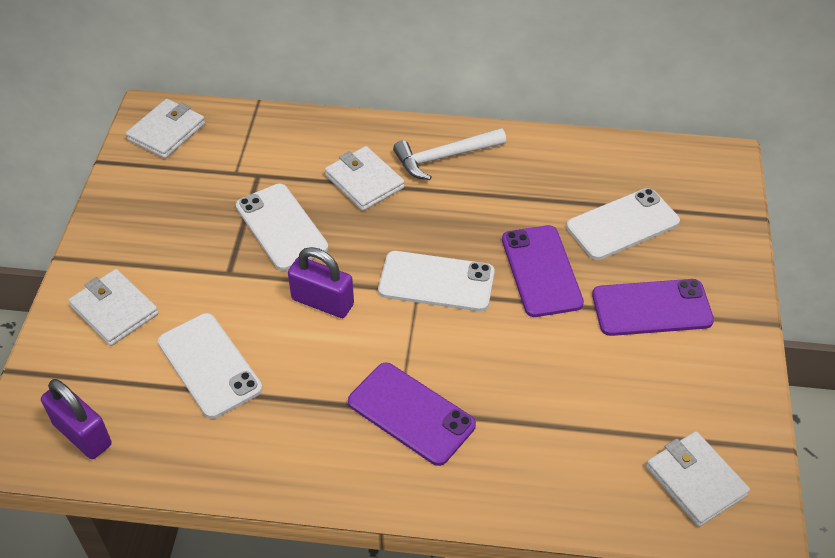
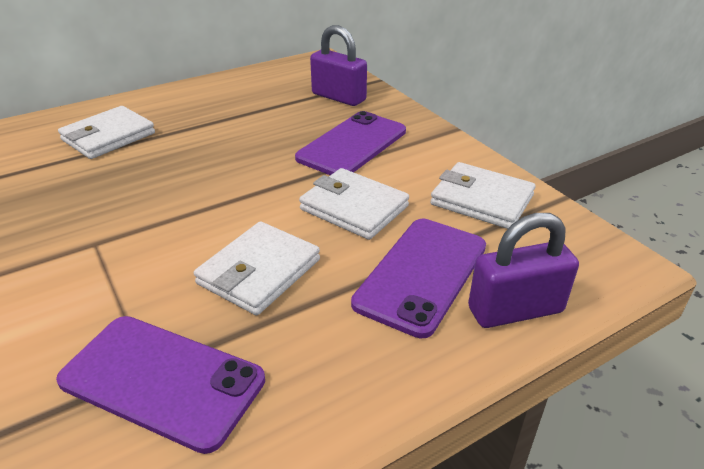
white hammer: [393,128,506,180] = 1 -> none = 0
white phone: [158,313,263,419] [236,184,328,271] [378,251,495,311] [566,188,680,260] = 4 -> none = 0

